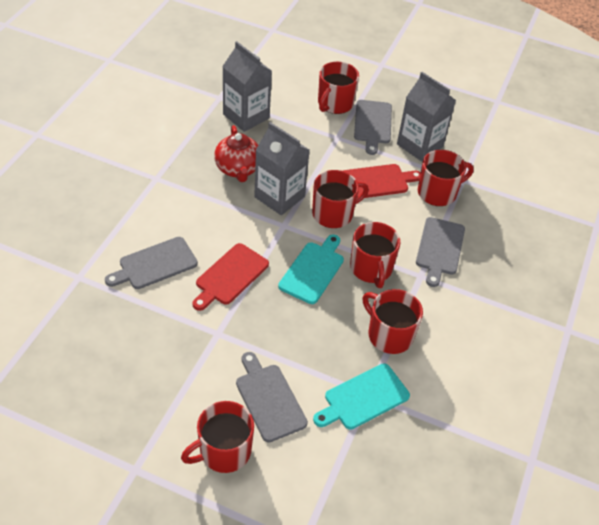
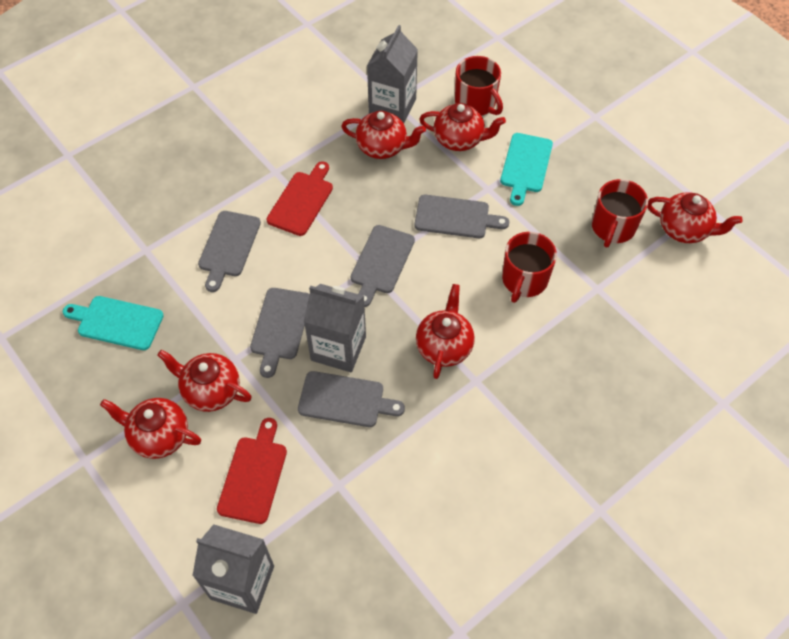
grey cutting board: [105,237,198,289] [236,352,308,442] [354,100,392,155] [416,217,465,287] = 4 -> [198,211,261,292] [250,288,310,378] [298,371,405,427] [350,225,415,307] [415,195,509,238] = 5
red mug: [181,401,254,473] [312,170,369,228] [318,62,359,114] [350,222,401,288] [362,289,423,354] [418,150,474,206] = 6 -> [455,56,503,116] [502,232,557,303] [592,179,648,248] = 3
red teapot: [214,125,258,182] = 1 -> [100,398,201,459] [157,350,252,412] [341,111,426,159] [416,284,475,379] [419,103,506,151] [647,192,743,243] = 6

